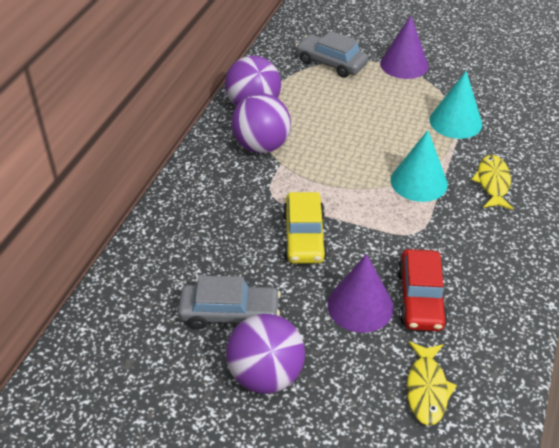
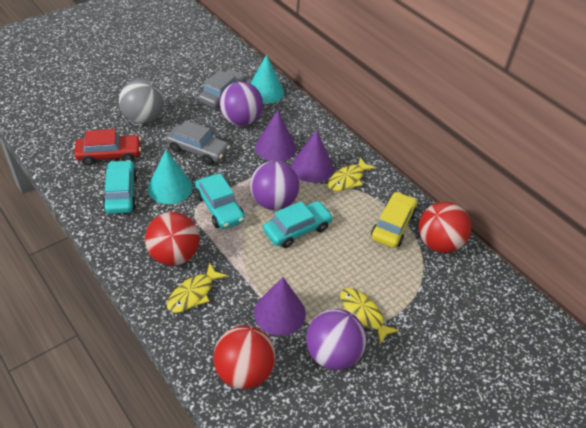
grey ball: none = 0 -> [119,79,164,124] = 1
purple cone: [327,254,394,333] [380,15,428,79] = 2 -> [254,277,306,336] [255,110,296,161] [291,130,333,183] = 3
red ball: none = 0 -> [145,212,200,266] [213,325,275,389] [419,202,471,253] = 3
turquoise car: none = 0 -> [103,160,137,214] [195,173,245,229] [263,201,333,248] = 3
yellow fish: [407,341,457,426] [471,155,513,210] = 2 -> [167,262,228,313] [328,157,376,191] [340,288,399,345] = 3

